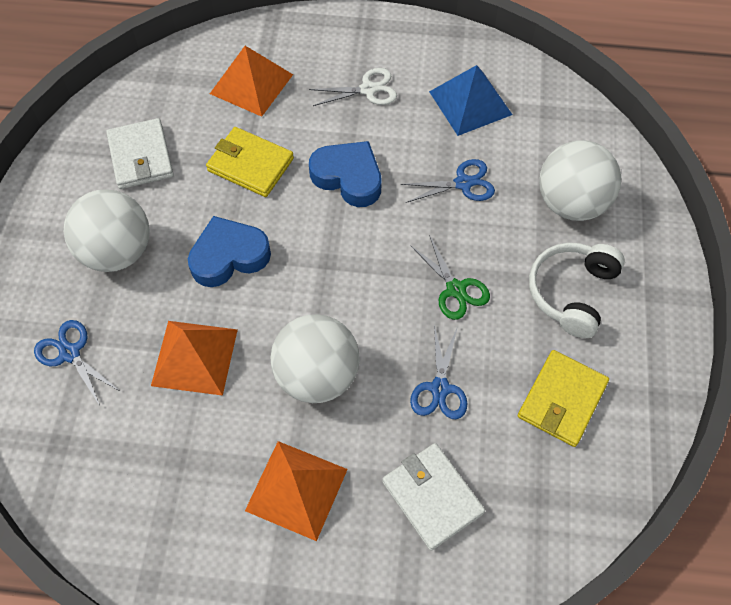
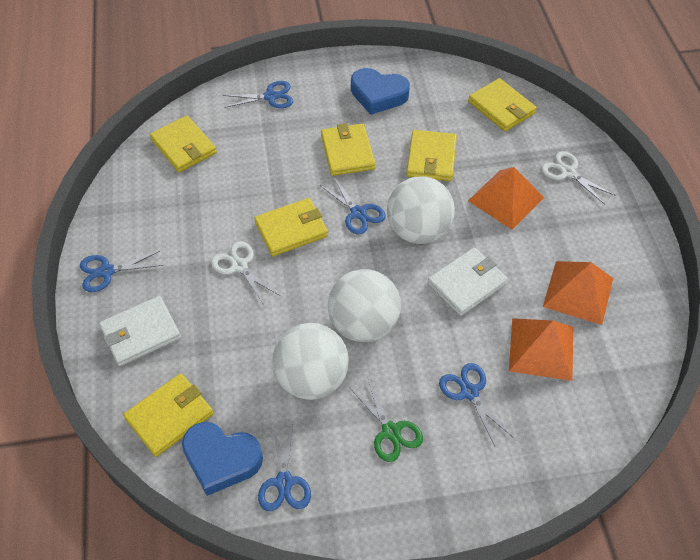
blue pyramid: [429,65,512,136] = 1 -> none = 0
blue scissors: [34,320,121,406] [401,159,495,203] [410,324,467,419] = 3 -> [80,251,163,292] [223,81,293,108] [258,423,311,511] [320,177,386,235] [439,363,513,446] = 5
white headphones: [529,243,625,338] = 1 -> none = 0
white scissors: [309,68,397,106] = 1 -> [211,241,280,305] [541,151,614,205] = 2
yellow wallet: [206,127,294,197] [518,350,609,447] = 2 -> [123,373,213,457] [150,116,217,172] [254,198,328,256] [321,123,376,176] [406,130,457,181] [468,78,537,132] = 6

